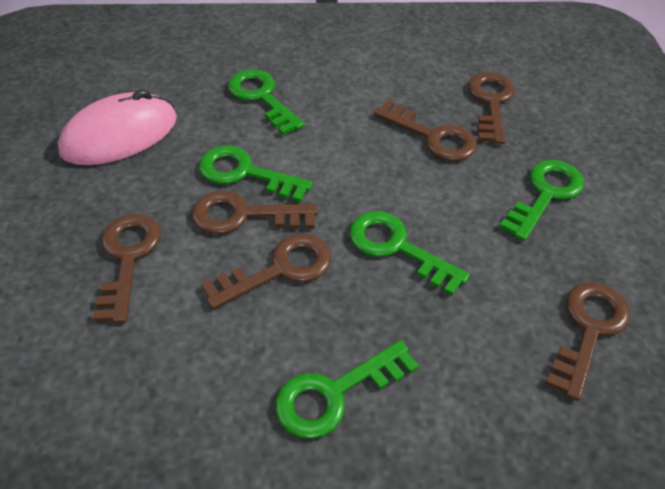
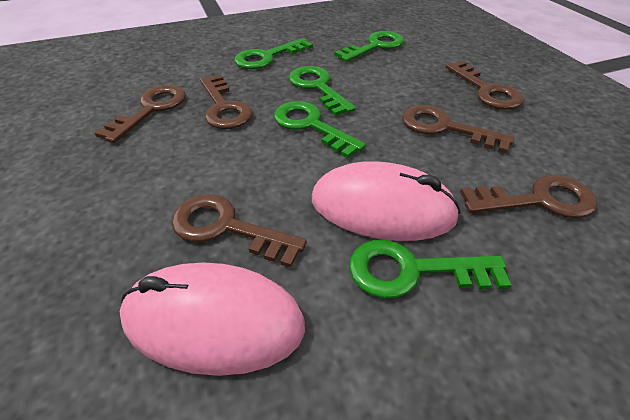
pink mouse: [58,89,177,165] = 1 -> [119,262,305,376] [312,161,461,241] = 2

